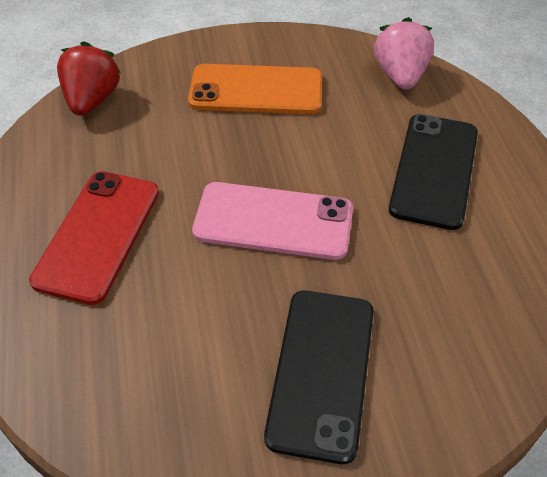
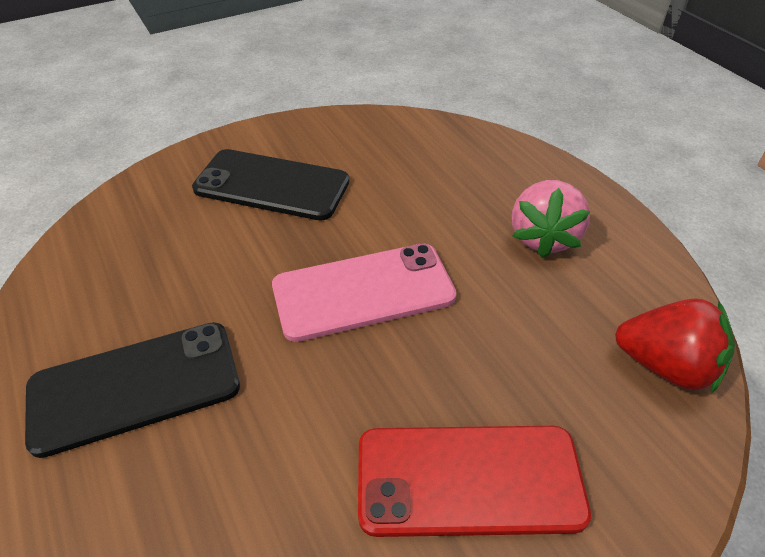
orange phone: [188,64,322,114] = 1 -> none = 0

